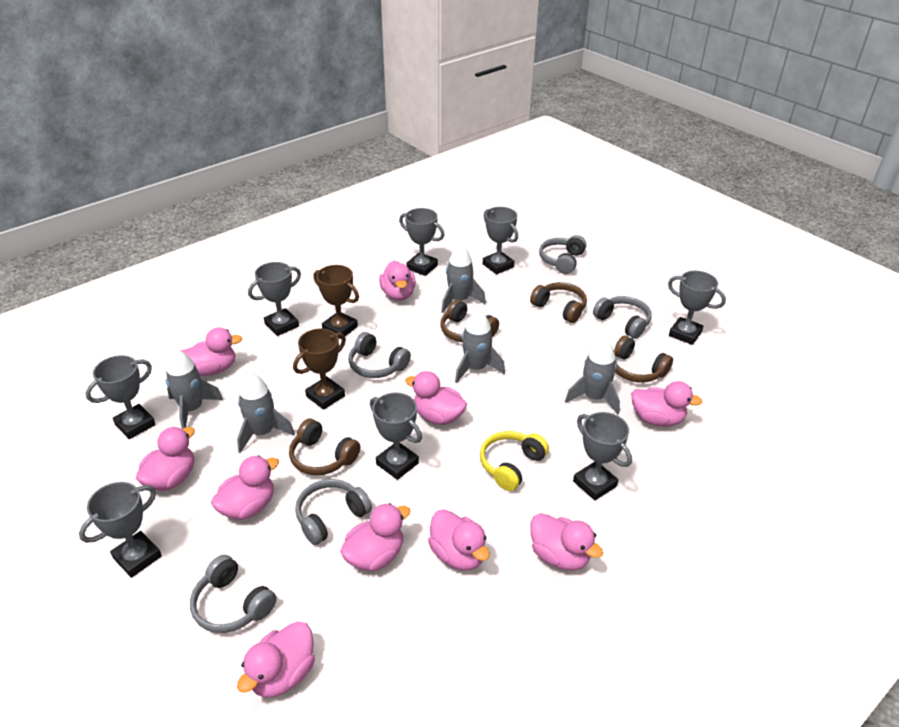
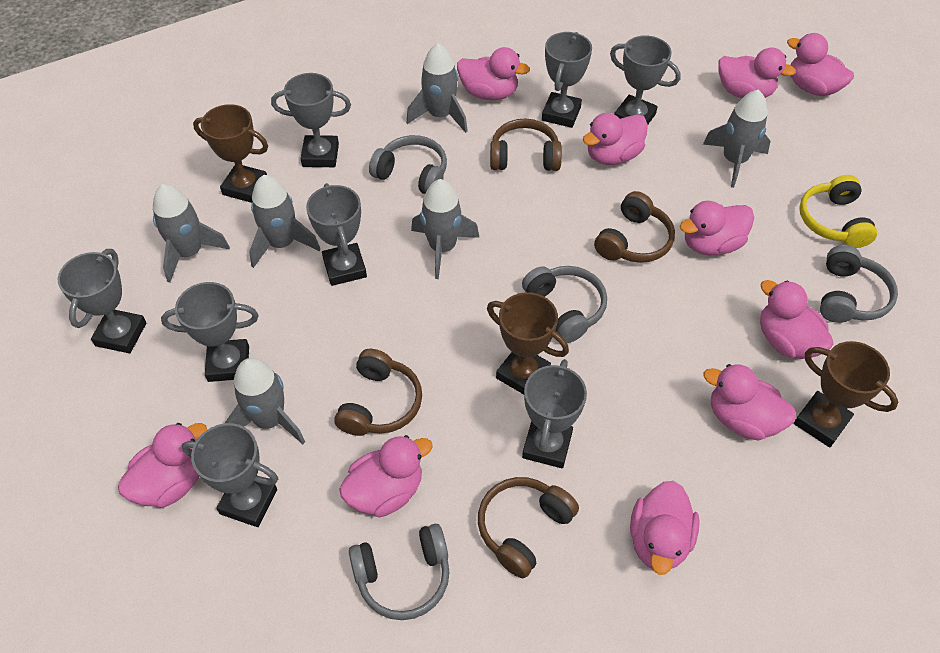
brown trophy: [293,329,346,410] [313,265,359,339] = 2 -> [193,104,268,203] [487,292,569,394] [794,341,899,447] = 3
grey headphones: [190,555,277,633] [295,479,372,545] [349,332,411,378] [539,235,587,274] [593,296,652,339] = 5 -> [349,524,450,620] [369,135,447,194] [522,266,607,343] [820,245,898,323] = 4
grey rocket: [166,349,223,429] [237,373,295,453] [441,244,486,313] [455,310,505,383] [565,339,620,415] = 5 -> [153,184,230,283] [225,358,305,444] [249,175,320,268] [406,43,468,133] [411,179,480,279] [703,90,771,188] = 6

